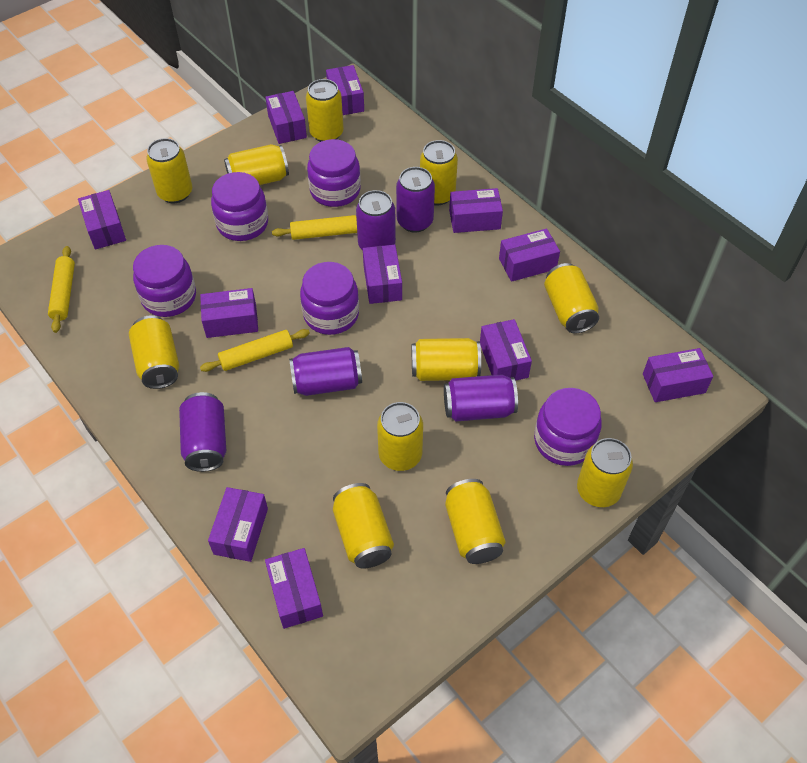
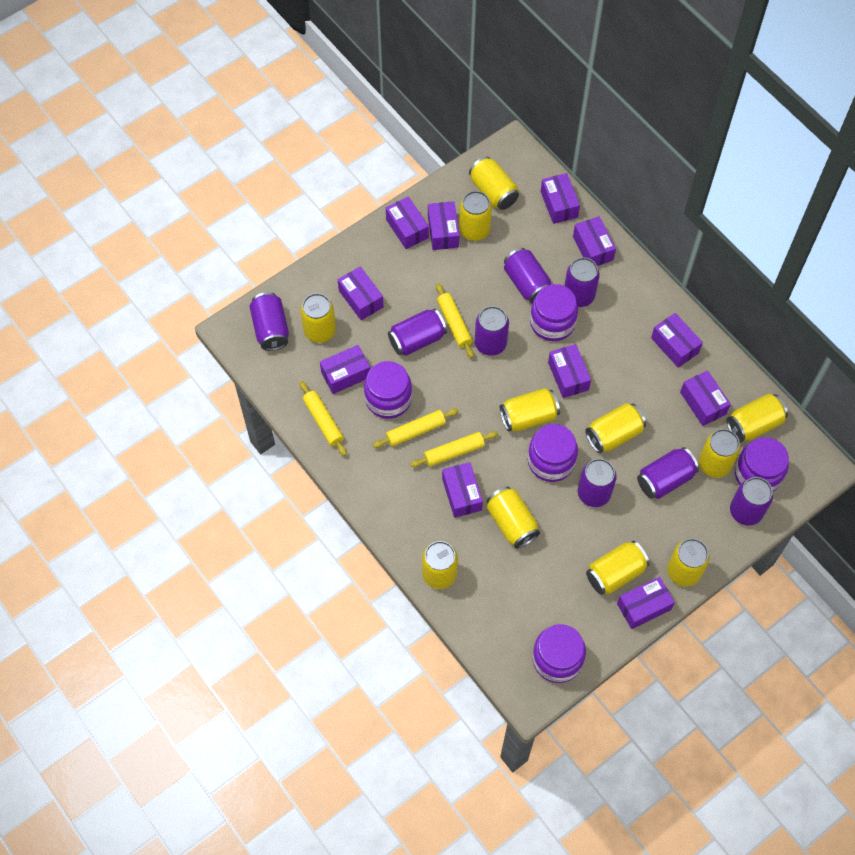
purple can: [179,392,226,472] [289,347,362,396] [356,190,396,250] [396,167,435,233] [444,374,518,422] = 5 -> [249,292,289,351] [388,309,447,356] [475,306,509,356] [504,248,551,304] [564,257,600,307] [578,459,617,507] [637,447,699,499] [730,477,773,526] = 8
yellow rolling pin: [48,246,75,333] [200,329,310,372] [272,215,357,240] = 3 -> [300,381,347,456] [373,409,459,448] [410,431,498,467] [436,283,474,358] = 4

